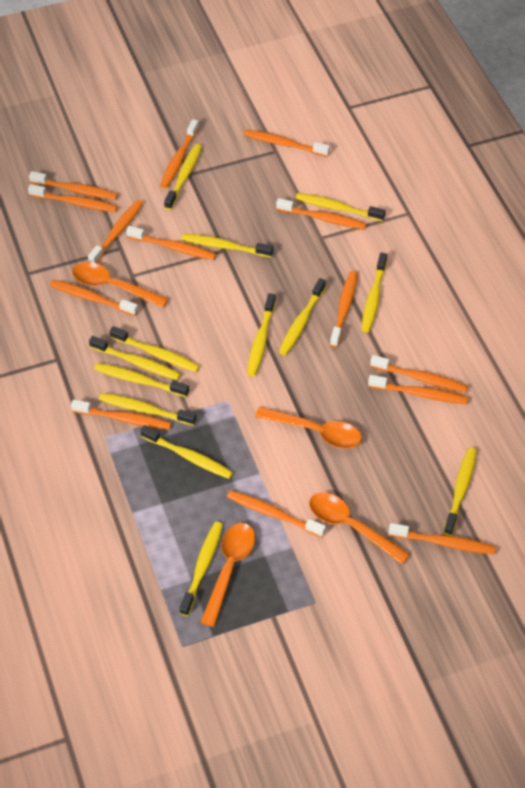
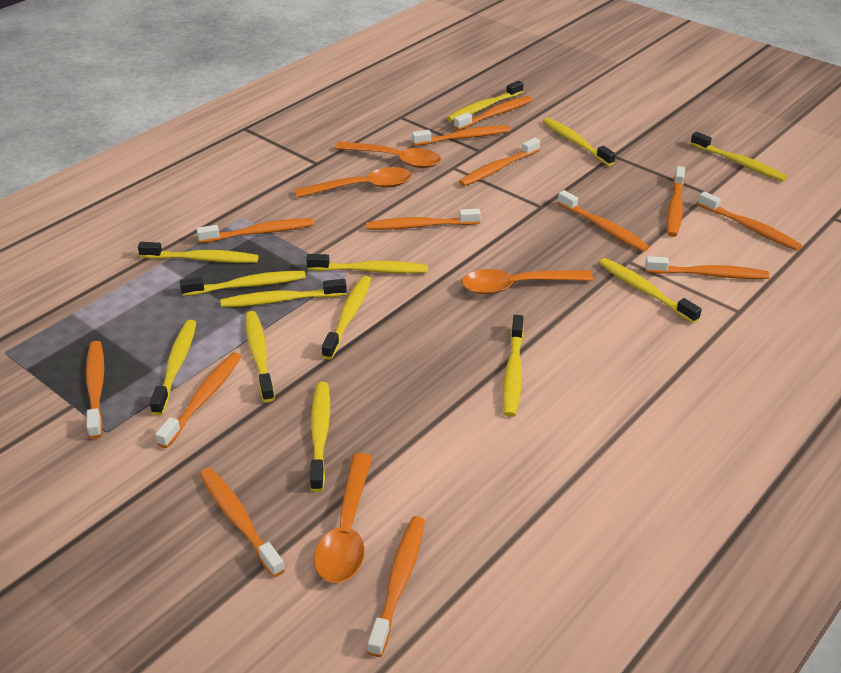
orange toothbrush: [28,184,118,212] [29,171,118,200] [49,280,138,316] [71,399,171,430] [88,200,143,263] [126,226,216,260] [160,119,199,188] [227,490,326,537] [244,129,330,157] [276,198,367,230] [330,271,358,347] [368,375,468,404] [370,355,468,393] [389,523,496,555] = 14 -> [86,341,104,439] [155,352,242,448] [197,218,314,243] [200,468,285,577] [366,209,481,230] [368,516,425,657] [412,126,511,146] [454,96,533,130] [459,138,540,186] [557,190,649,252] [645,256,769,279] [667,166,685,237] [698,191,802,251] = 13

